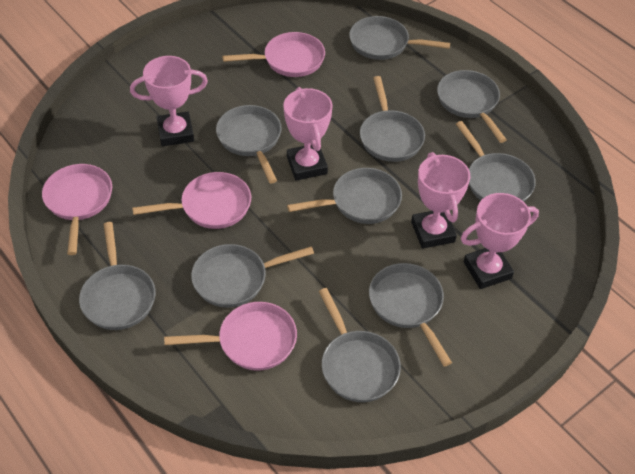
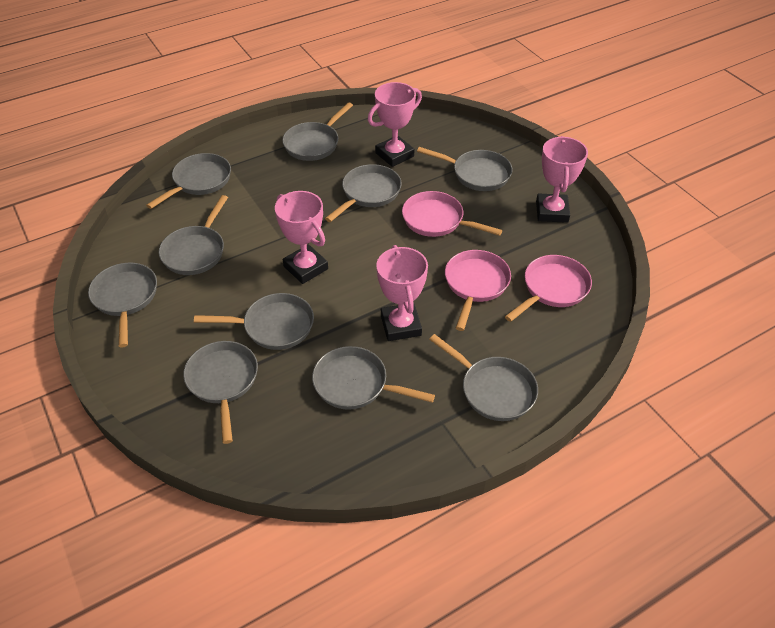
pink pan: [42,164,112,255] [132,172,251,229] [164,302,297,371] [222,32,325,77] = 4 -> [402,191,502,237] [445,250,511,331] [505,255,592,322] = 3

